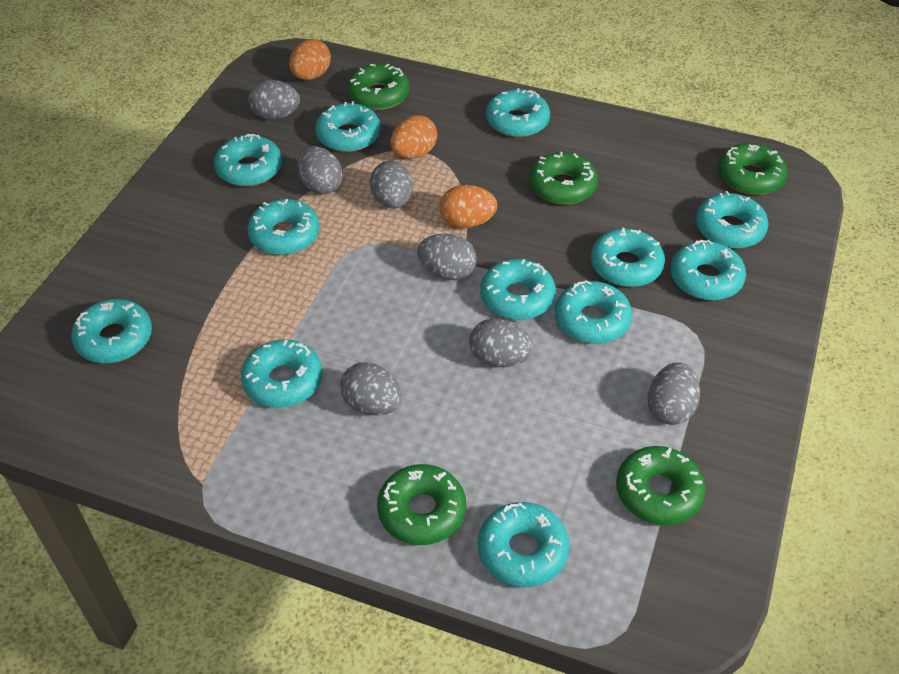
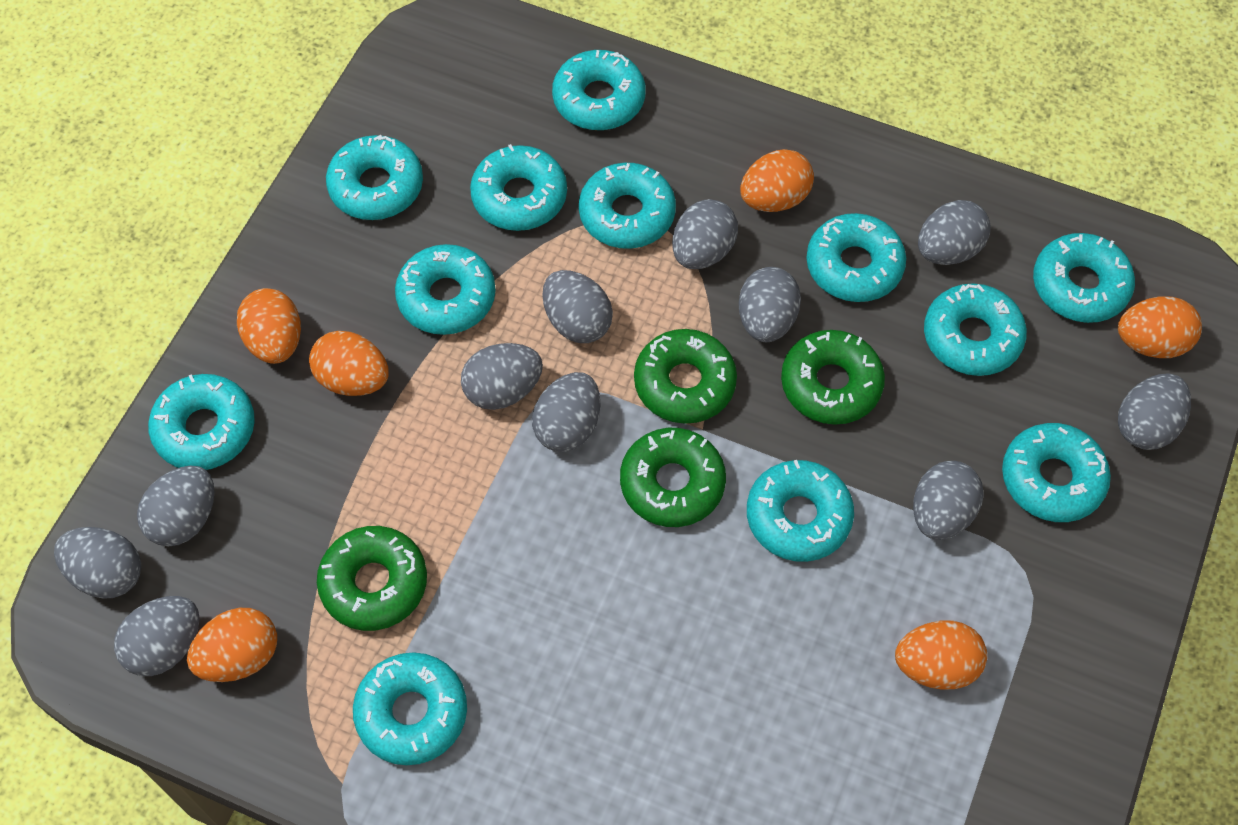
green donut: [347,64,410,110] [377,464,466,545] [529,152,598,205] [616,446,706,525] [718,143,788,195] = 5 -> [317,526,427,631] [620,428,726,527] [634,329,737,424] [781,330,885,425] = 4
grey egg: [248,80,300,120] [297,146,342,194] [340,362,402,415] [370,161,413,209] [417,234,477,280] [469,318,533,367] [648,362,700,425] = 7 -> [54,527,141,599] [114,596,200,676] [137,466,215,547] [461,343,543,410] [532,372,601,452] [542,270,613,343] [672,199,738,269] [739,267,801,342] [913,461,984,540] [918,200,991,265] [1118,373,1191,450] = 11
orange egg: [289,39,331,80] [391,115,437,159] [440,185,498,228] = 3 -> [187,608,277,682] [237,288,301,364] [309,331,389,396] [740,149,814,212] [895,620,987,690] [1118,297,1202,358] = 6

